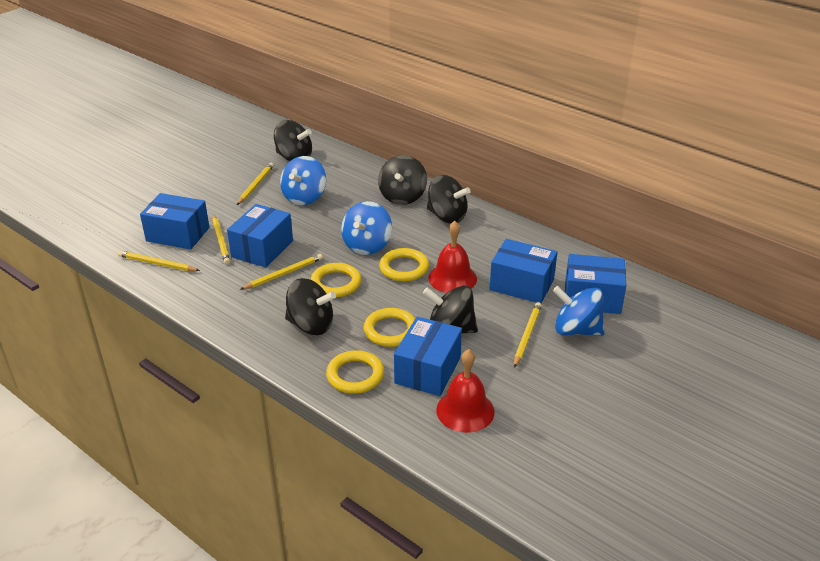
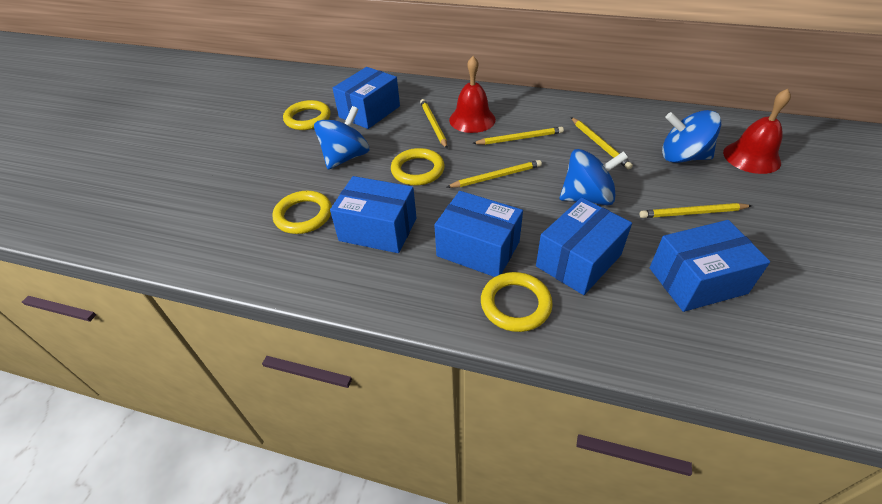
black spinning top: [274,120,312,161] [285,278,336,335] [378,155,427,205] [423,285,478,333] [427,175,471,224] = 5 -> none = 0

